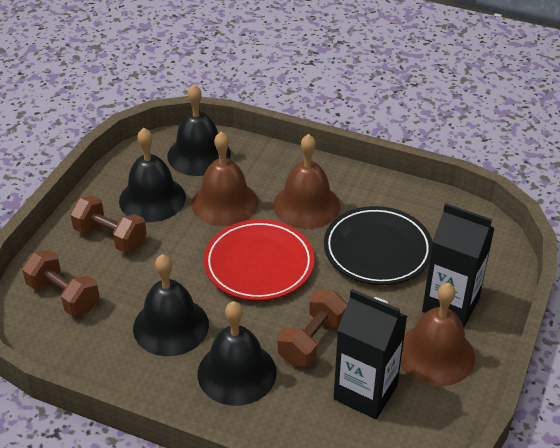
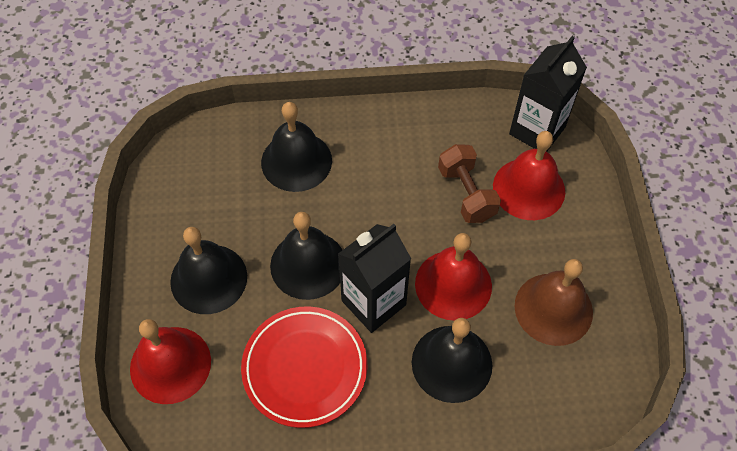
black plate: [324,206,433,285] = 1 -> none = 0
brown bell: [191,132,258,226] [273,134,340,229] [400,283,475,386] = 3 -> [515,259,593,346] = 1
brown dumbbell: [22,250,99,316] [70,195,147,253] [278,290,347,367] = 3 -> [438,144,501,223] = 1
red bell: none = 0 -> [130,319,211,404] [415,233,492,321] [493,131,565,220] = 3

